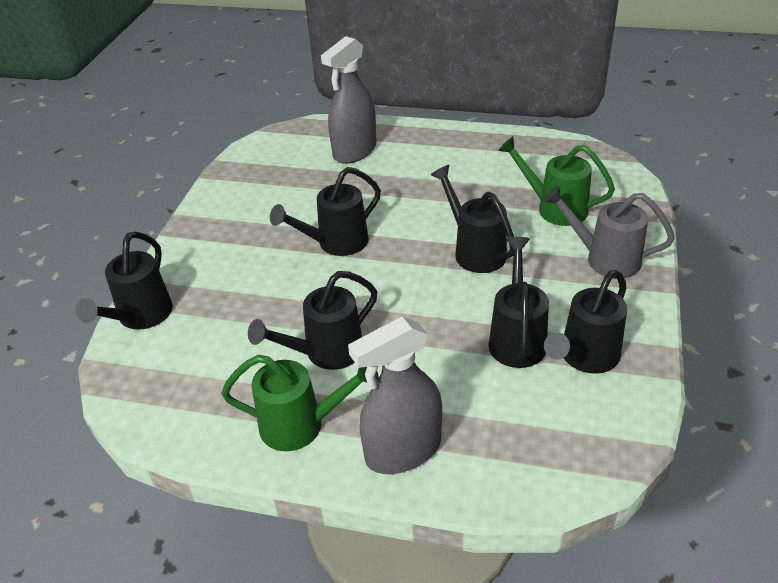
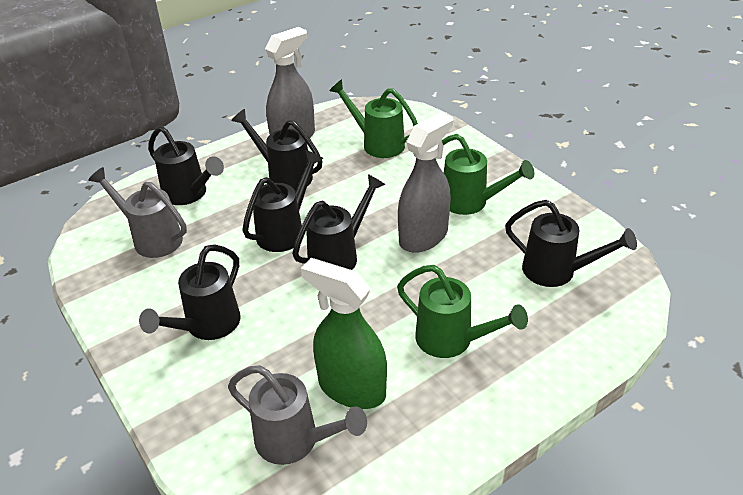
green spray bottle: none = 0 -> [301,258,387,409] = 1
green watering can: [221,355,379,451] [498,136,615,226] = 2 -> [329,79,418,158] [397,265,528,358] [442,134,534,215] = 3
grey watering can: [543,185,675,278] = 1 -> [88,167,187,258] [228,365,367,465] = 2

